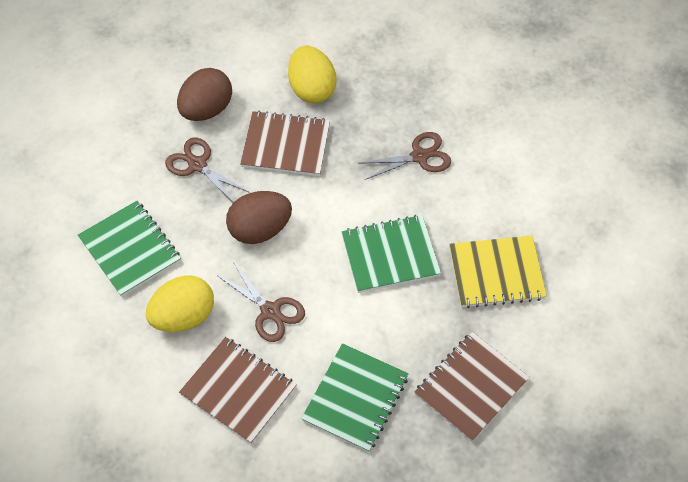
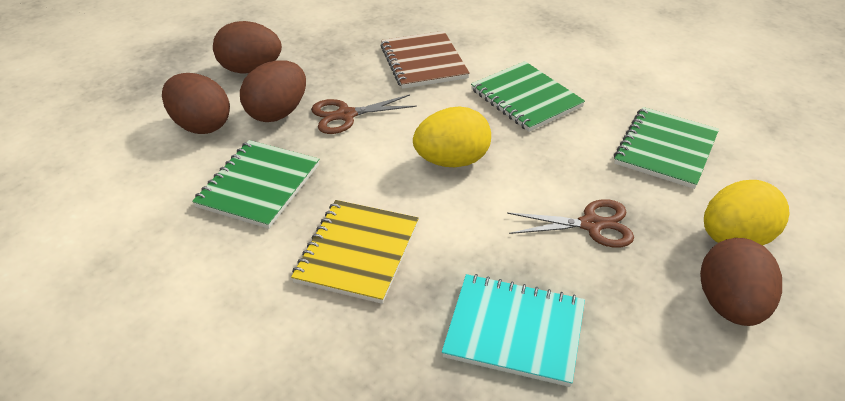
brown egg: [177,68,232,121] [226,191,292,244] = 2 -> [162,73,230,134] [213,21,282,74] [240,60,306,122] [700,238,782,326] = 4
brown notebook: [179,337,297,444] [240,110,330,176] [414,332,530,442] = 3 -> [380,31,470,89] = 1
brown scissors: [165,138,250,203] [218,262,305,342] [358,132,451,180] = 3 -> [311,95,417,134] [507,199,634,248] = 2
turquoise notebook: none = 0 -> [442,274,585,387] = 1

